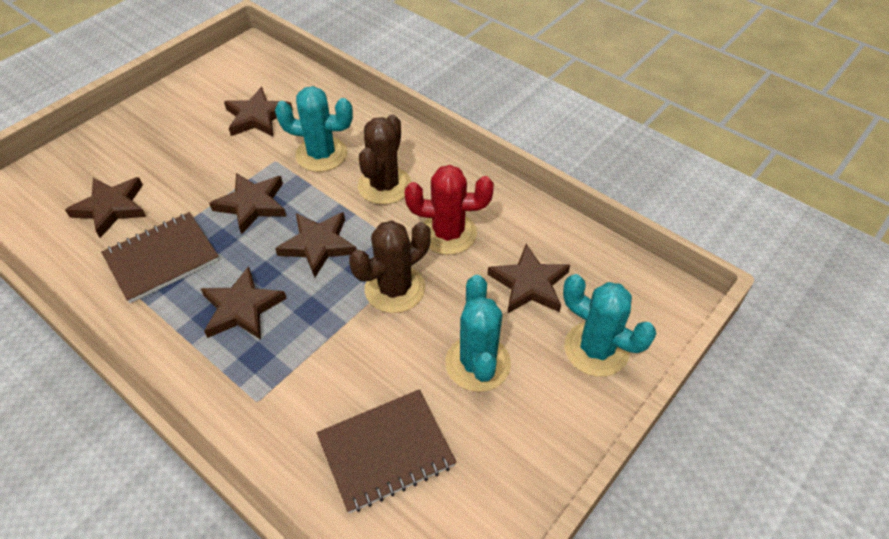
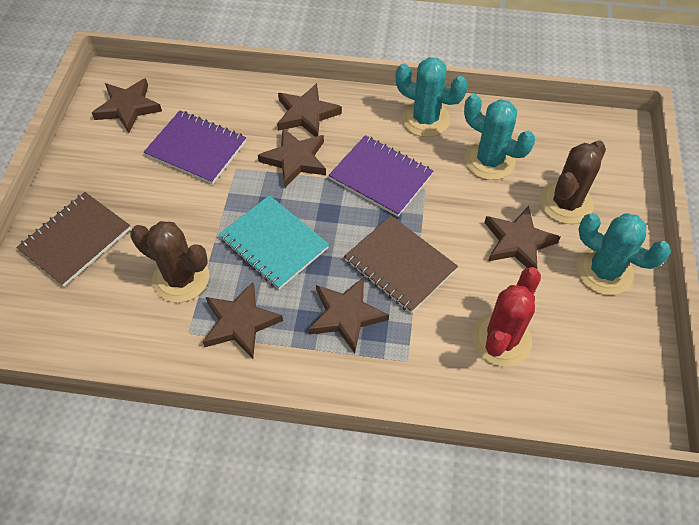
purple notebook: none = 0 -> [144,111,246,184] [329,135,434,217] = 2
turquoise notebook: none = 0 -> [219,195,329,290] = 1

